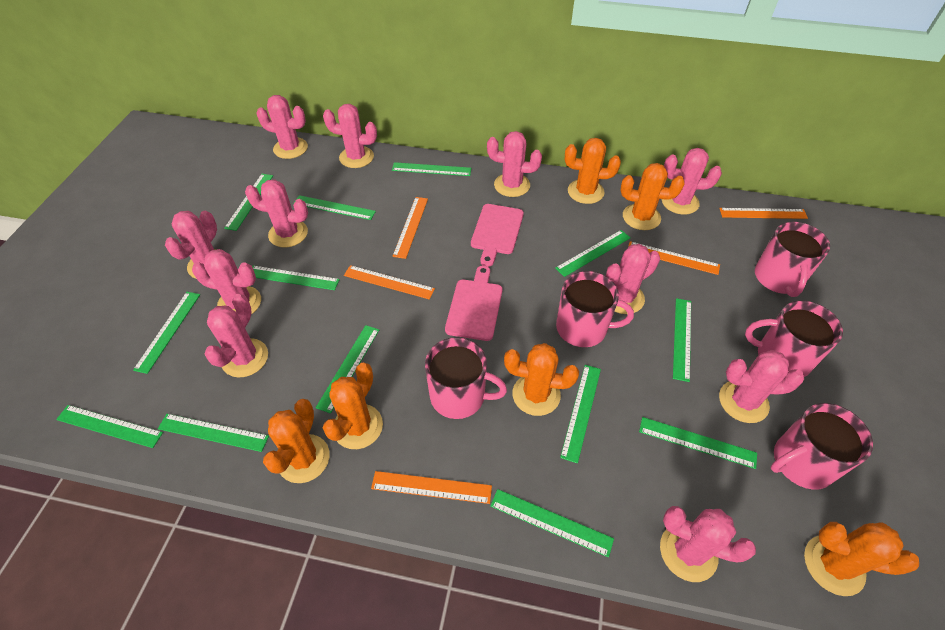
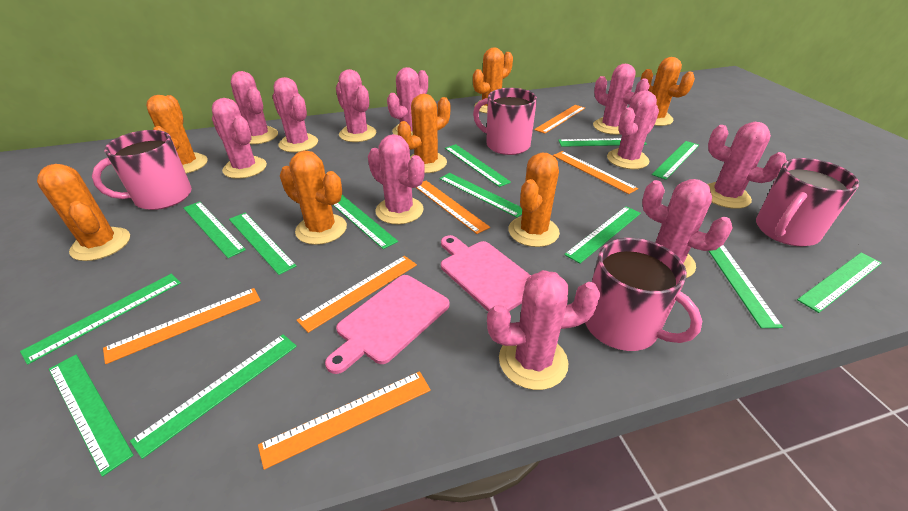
orange cactus: [263,399,330,483] [323,363,383,449] [504,343,579,416] [565,138,621,204] [620,163,685,230] [804,522,919,596] = 6 -> [37,164,130,261] [146,95,208,174] [280,151,347,245] [397,94,450,173] [473,47,513,113] [508,153,560,247] [641,57,695,126] = 7
orange ruler: [344,265,435,300] [371,471,492,504] [393,197,428,259] [628,241,720,275] [719,208,808,219] = 5 -> [103,288,261,364] [258,371,431,470] [296,256,417,333] [415,181,490,234] [534,105,585,134] [553,151,638,194] = 6
pink mug: [425,337,507,419] [556,271,634,347] [745,301,843,377] [755,222,830,297] [771,403,873,490] = 5 -> [92,130,192,210] [473,88,537,155] [585,238,702,351] [756,158,859,246] = 4

